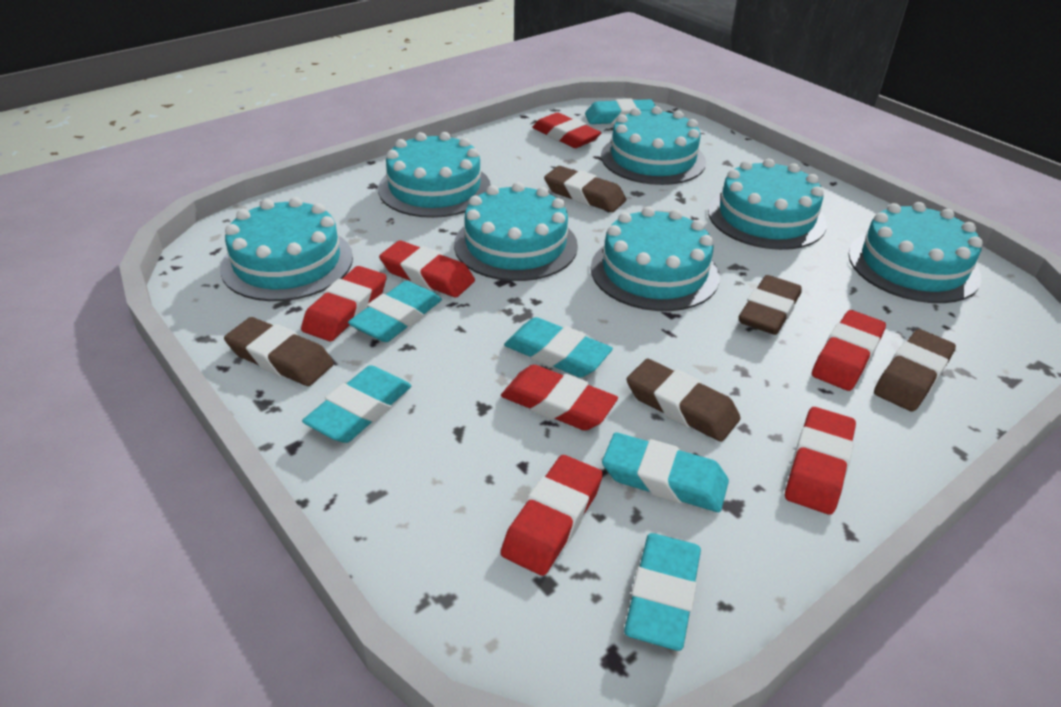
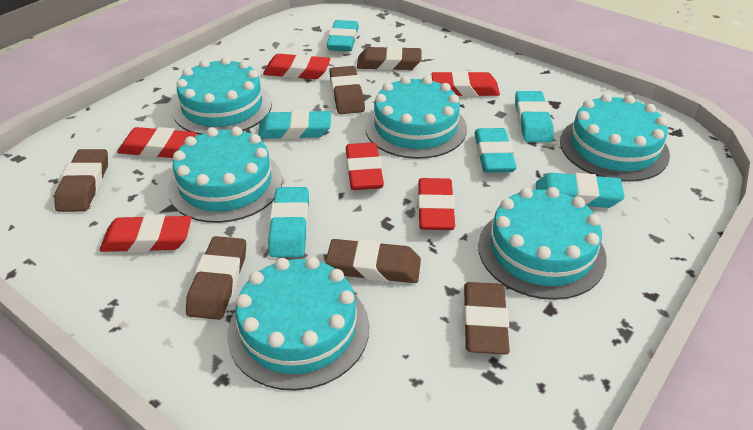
brown eraser: [224,317,334,386] [544,166,626,212] [626,359,741,442] [739,275,802,335] [874,329,956,412] = 5 -> [54,149,108,212] [186,236,246,320] [326,239,421,283] [330,66,365,114] [357,46,421,70] [463,282,510,355] = 6
red eraser: [301,266,387,342] [379,240,475,298] [501,365,618,431] [501,455,603,576] [532,112,601,148] [785,407,856,515] [812,310,886,391] = 7 -> [100,214,192,253] [117,127,196,158] [263,54,331,79] [346,142,384,190] [418,178,455,230] [431,71,500,97] = 6
turquoise cake: [220,197,353,301] [378,132,491,218] [454,182,578,281] [591,206,720,311] [601,106,706,185] [708,158,827,250] [848,202,983,303] = 7 -> [168,127,283,223] [173,57,272,135] [227,257,369,391] [365,76,467,159] [478,187,607,300] [560,94,670,182] = 6

